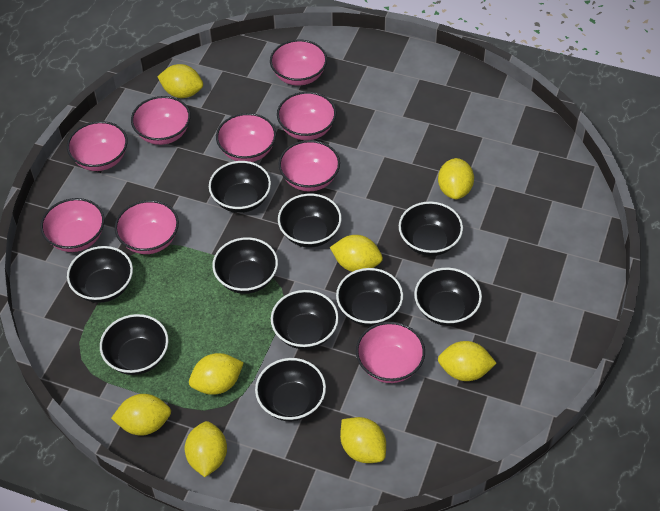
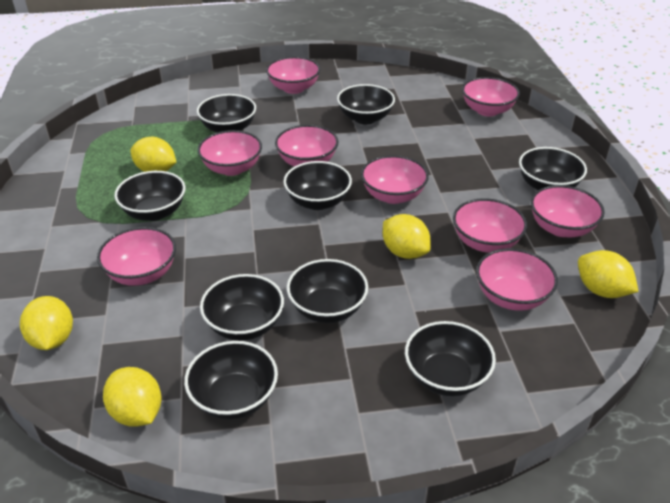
black bowl: [67,246,133,303] [100,314,168,375] [209,161,271,213] [212,237,278,294] [255,358,326,421] [271,290,339,349] [278,194,342,248] [336,268,403,326] [399,202,463,256] [414,268,482,326] = 10 -> [114,171,185,221] [184,341,278,420] [197,94,256,132] [200,274,284,341] [283,161,352,210] [287,259,368,323] [337,84,395,124] [405,321,496,396] [519,147,587,190] = 9
yellow lemon: [111,394,171,436] [157,64,203,98] [185,421,227,477] [189,353,244,395] [330,235,383,272] [340,417,386,463] [438,158,474,199] [438,341,497,381] = 8 -> [20,296,73,350] [103,367,161,427] [131,137,176,172] [383,214,431,259] [578,250,639,298] = 5

